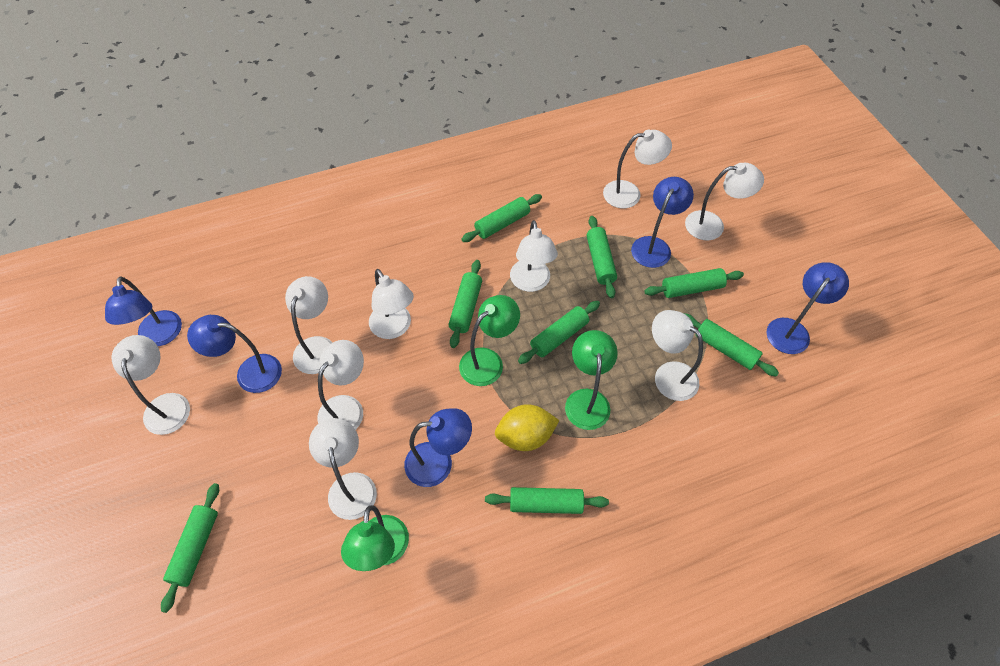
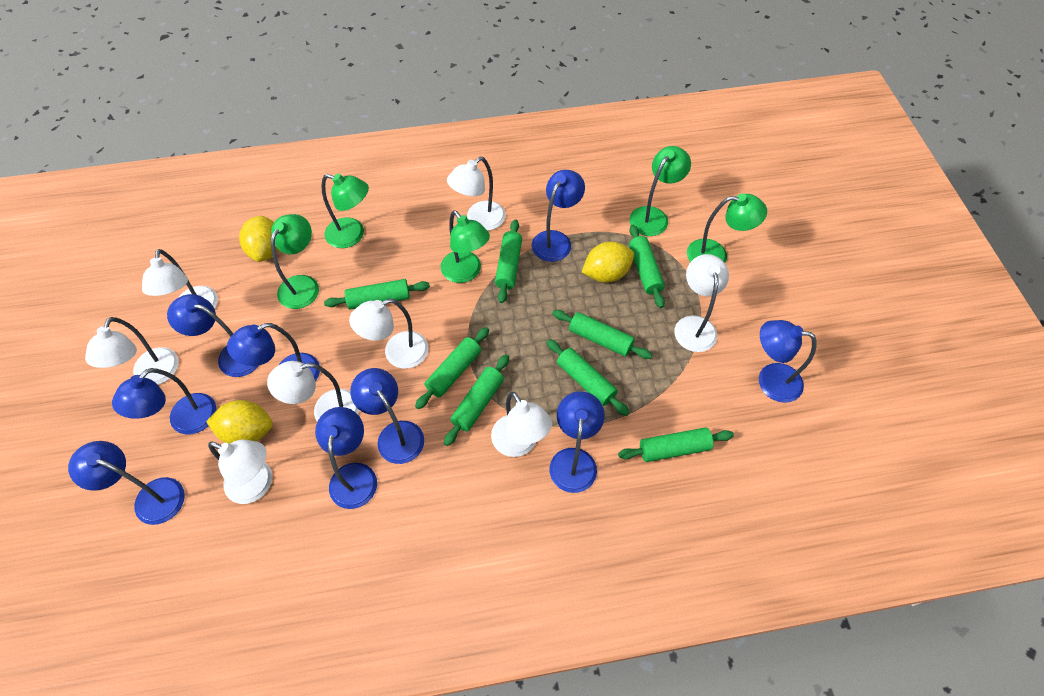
blue lamp: [105,277,182,346] [187,315,282,393] [404,408,472,487] [631,177,694,268] [766,262,849,354] = 5 -> [68,441,185,525] [112,368,216,434] [167,294,258,377] [227,323,320,381] [315,407,377,509] [350,368,424,464] [532,170,585,262] [549,391,605,493] [759,320,817,403] = 9
green lamp: [341,505,409,571] [459,295,520,386] [565,330,618,430] = 3 -> [271,214,319,309] [321,174,369,248] [441,210,490,283] [629,146,691,236] [687,194,767,263] = 5
white lamp: [112,335,190,435] [285,276,333,374] [309,418,377,520] [317,340,364,430] [369,269,414,339] [510,220,558,292] [603,130,672,208] [652,310,703,401] [685,163,764,241] = 9 -> [85,317,178,385] [142,249,218,309] [208,440,272,504] [267,361,359,422] [349,299,428,369] [447,157,506,231] [491,392,552,457] [674,254,729,352] = 8
yellow lemon: [495,404,559,451] = 1 -> [206,400,273,444] [239,216,278,262] [582,241,634,283] = 3

